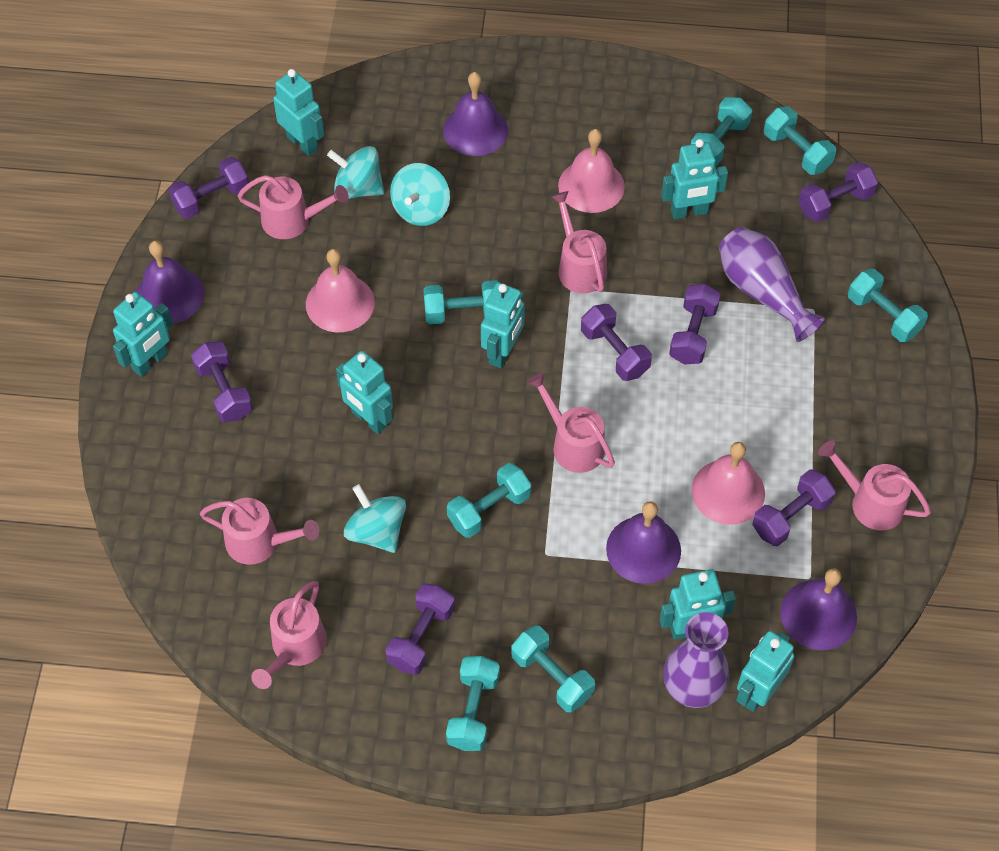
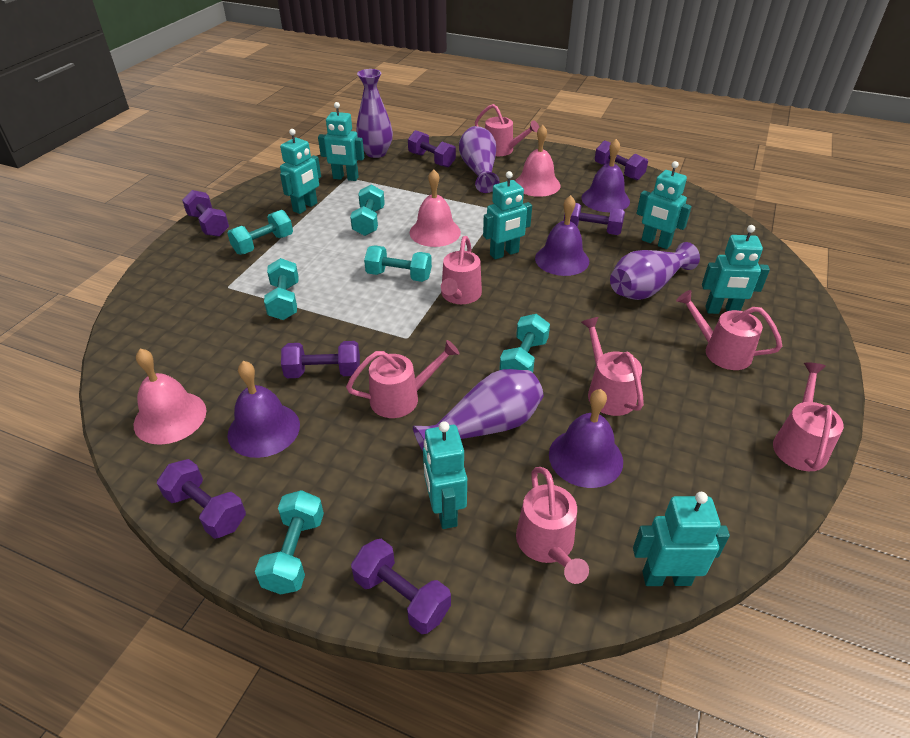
pink watering can: [200,498,319,565] [238,175,349,239] [251,581,327,689] [527,372,615,473] [551,191,607,293] [818,440,931,530] = 6 -> [346,340,460,418] [441,236,482,304] [475,104,539,156] [516,467,589,584] [581,317,644,416] [676,290,782,370] [773,362,844,471] = 7
purple vase: [663,612,729,708] [719,227,825,342] = 2 -> [356,69,393,158] [413,369,543,451] [459,126,500,193] [610,242,700,300] = 4
turquoise dumbbell: [423,280,500,324] [446,656,500,751] [447,463,531,538] [511,626,595,712] [691,97,752,166] [764,107,836,175] [848,269,928,342] = 7 -> [227,210,293,255] [255,490,324,595] [264,258,299,320] [350,185,385,236] [364,246,432,282] [499,314,550,373] = 6
turquoise spinning top: [327,146,384,199] [344,484,406,553] [390,163,450,226] = 3 -> none = 0

